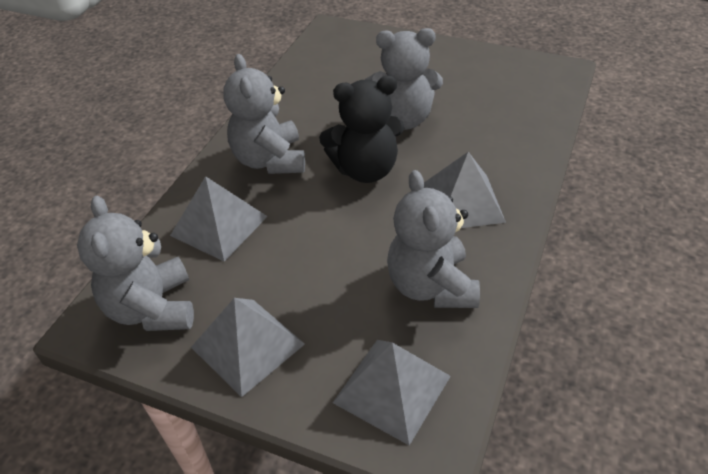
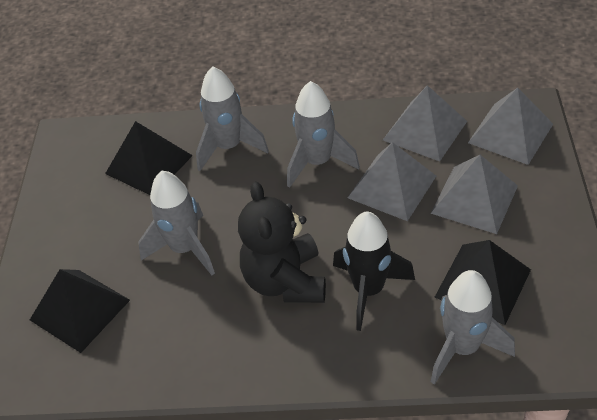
black pyramid: none = 0 -> [30,269,130,353] [105,121,193,195] [434,240,531,325] = 3
black rocket: none = 0 -> [333,211,415,331] = 1
grey rocket: none = 0 -> [138,171,215,275] [196,66,269,171] [287,81,360,188] [431,270,515,385] = 4
grey teddy bear: [77,196,194,331] [223,54,305,174] [365,28,443,130] [387,170,480,308] = 4 -> none = 0

